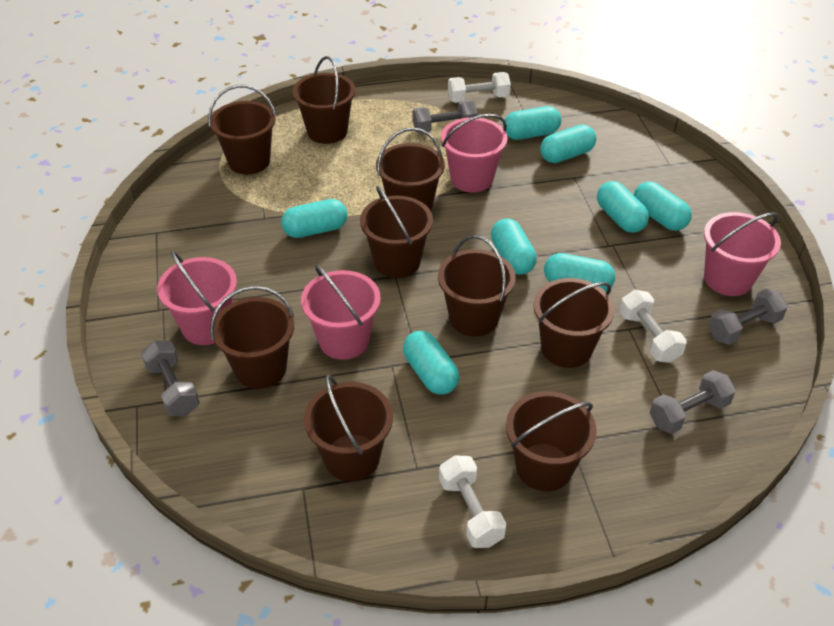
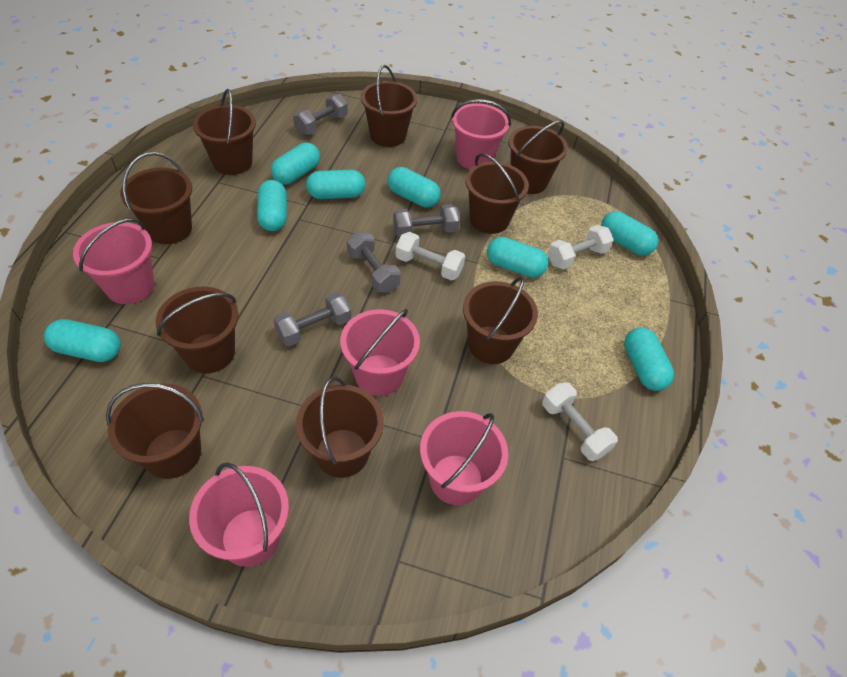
pink bucket: [157,251,237,345] [301,265,381,360] [441,114,508,193] [704,212,781,296] = 4 -> [73,218,154,304] [189,462,289,567] [340,309,420,396] [420,411,508,505] [451,99,511,169] = 5

